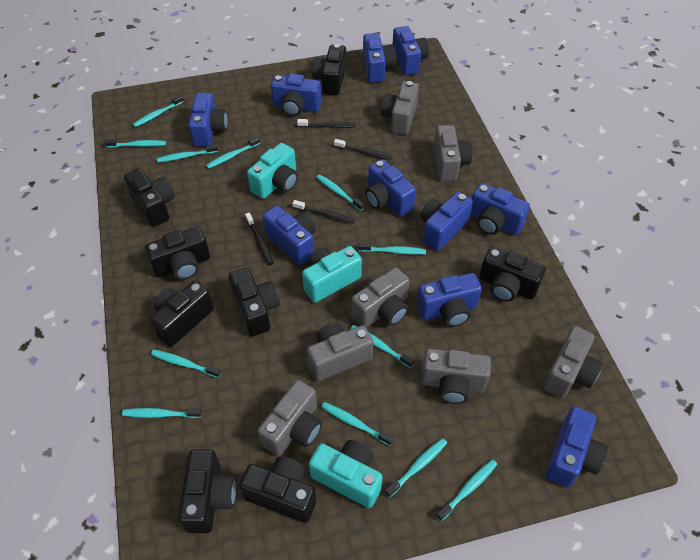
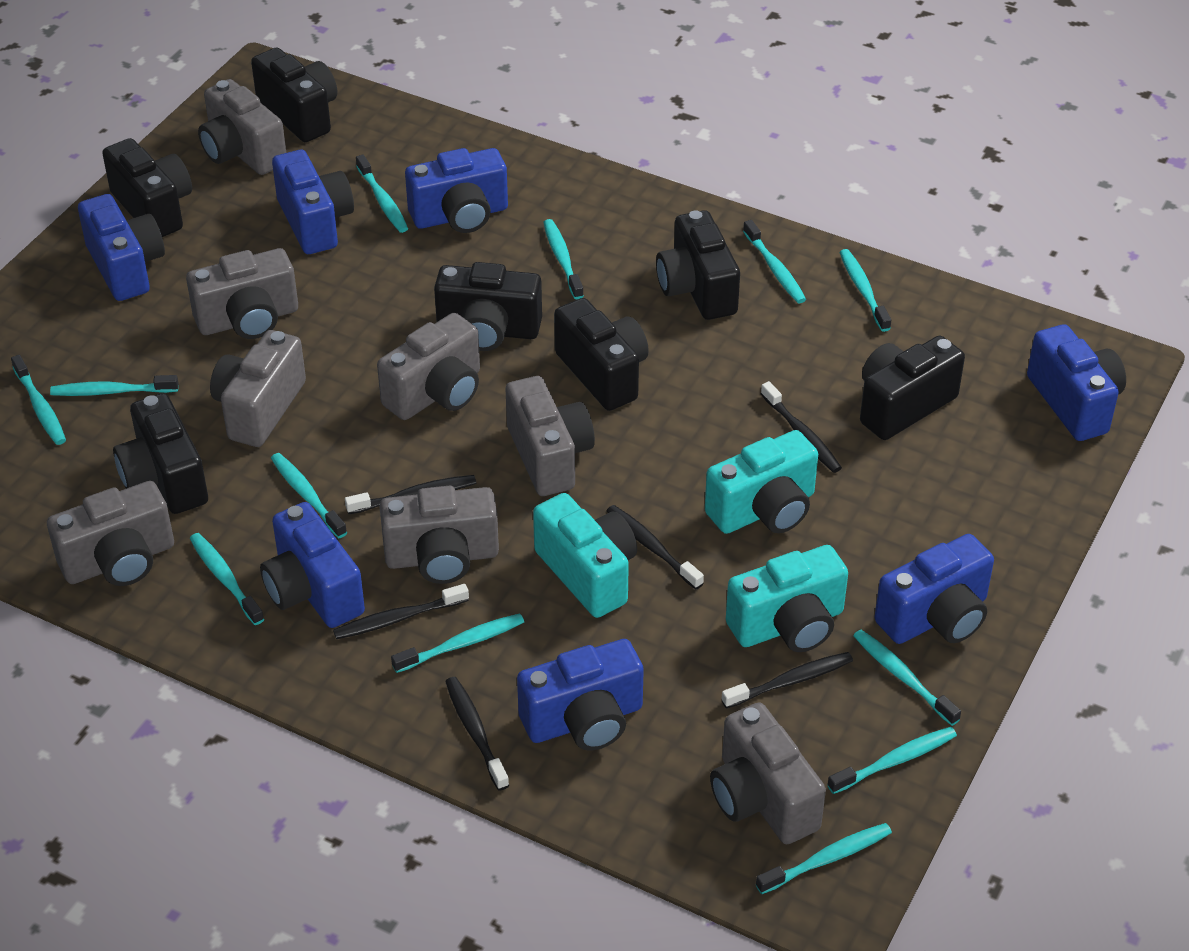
black camera: [124,168,175,227] [145,226,210,280] [150,281,214,347] [178,449,236,533] [228,268,280,337] [239,456,316,523] [312,44,346,95] [479,246,546,302] = 8 -> [102,138,192,237] [113,393,208,514] [251,48,337,142] [434,262,542,351] [554,298,649,411] [656,210,740,320] [860,336,965,440] = 7
black toothbrush: [245,213,273,265] [292,200,355,224] [297,119,356,128] [334,139,392,160] = 4 -> [333,584,469,639] [345,475,476,514] [445,677,509,791] [607,505,704,590] [721,652,853,709] [761,381,842,473] = 6
blue camera: [188,93,228,146] [263,205,316,265] [271,74,321,116] [363,33,396,83] [365,159,416,217] [392,26,429,75] [416,273,482,327] [421,192,473,251] [470,183,530,235] [546,406,608,487] = 10 -> [78,194,165,301] [260,502,365,628] [272,150,354,254] [405,148,508,233] [517,639,644,751] [874,534,994,644] [1027,324,1126,441] = 7
grey camera: [257,380,322,456] [307,323,373,381] [351,267,410,328] [381,81,419,135] [421,348,491,404] [434,125,472,181] [543,326,603,398] = 7 -> [47,481,174,586] [186,248,298,339] [198,79,286,175] [210,330,306,447] [377,313,480,420] [379,486,499,584] [505,376,595,496] [710,702,826,844] = 8

